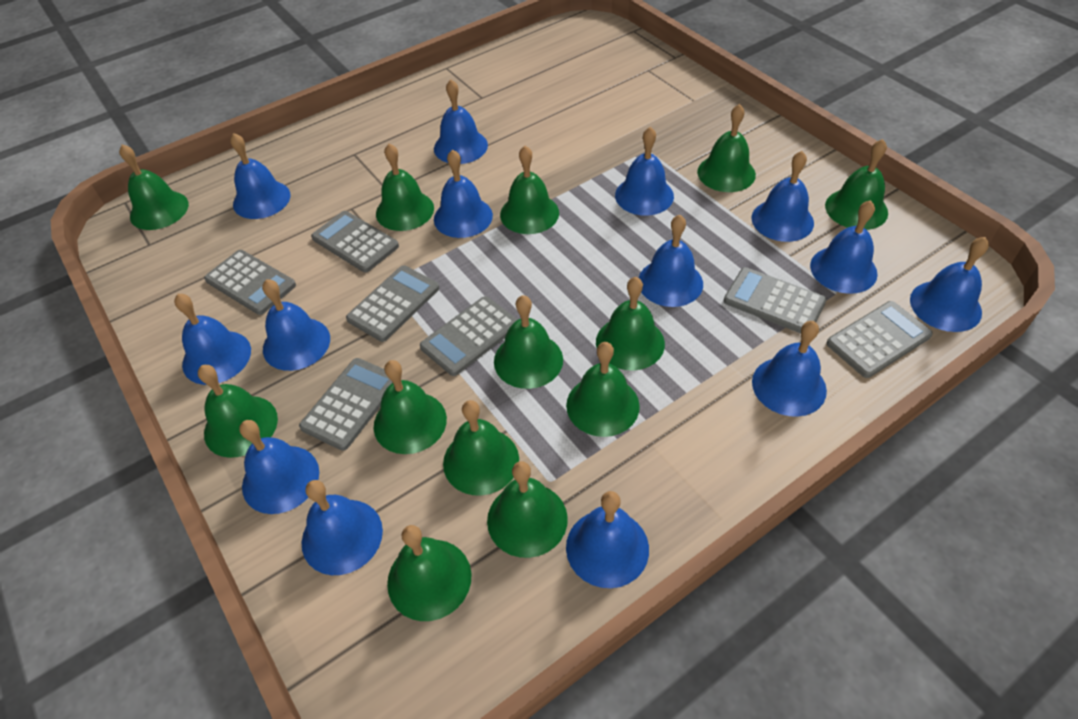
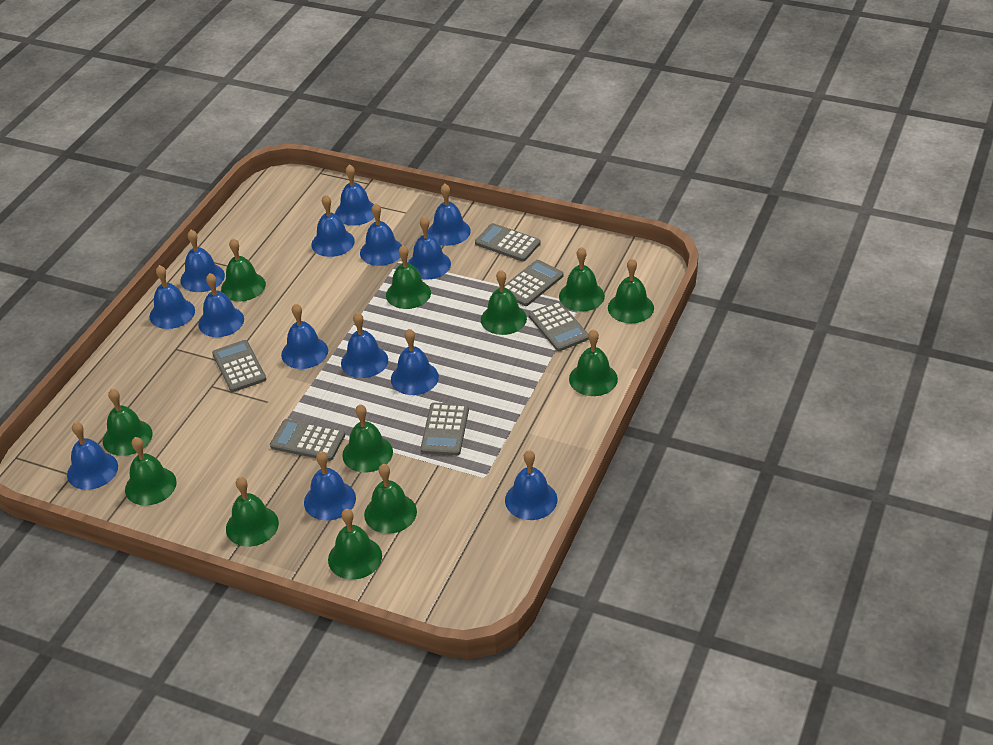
green bell: [119,144,189,230] [198,365,278,458] [374,360,447,454] [376,143,434,231] [387,525,471,621] [443,400,519,496] [487,461,568,558] [494,295,563,389] [500,146,559,234] [566,342,640,437] [596,277,665,371] [697,104,756,192] [825,139,888,230] = 13 -> [103,389,153,456] [125,437,177,506] [221,238,266,301] [226,477,279,547] [328,509,382,580] [342,404,393,473] [364,464,417,534] [386,245,431,309] [481,270,527,335] [559,247,605,312] [569,329,618,396] [608,258,654,323] = 12
grey calculator: [204,250,296,315] [299,358,393,451] [311,211,399,273] [346,265,439,342] [420,296,518,376] [724,267,827,333] [826,301,933,378] = 7 -> [212,340,266,392] [270,419,345,461] [421,402,469,456] [475,223,541,261] [504,260,563,306] [529,301,589,351] = 6

